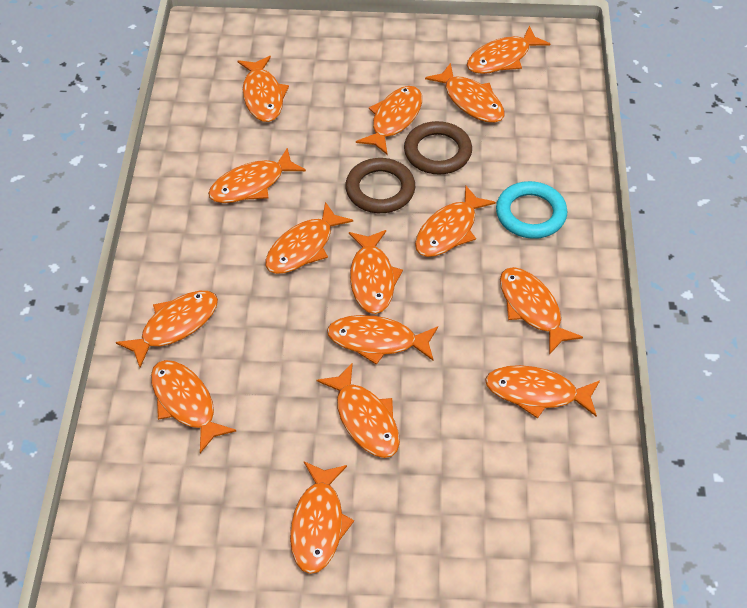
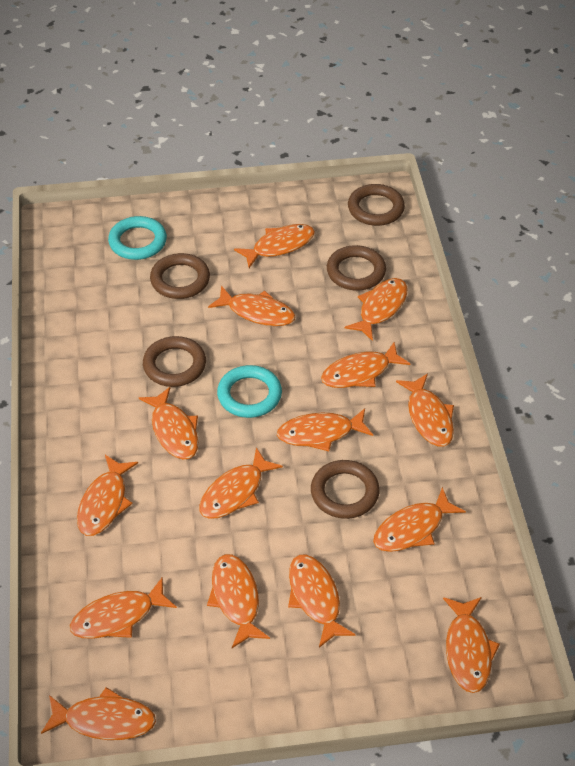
brown ring: [345,158,415,213] [404,121,472,175] = 2 -> [143,336,206,387] [150,253,210,299] [311,460,380,519] [327,245,386,290] [348,184,405,226] = 5
turquoise ring: [496,181,567,239] = 1 -> [108,216,167,260] [217,365,282,418] = 2

